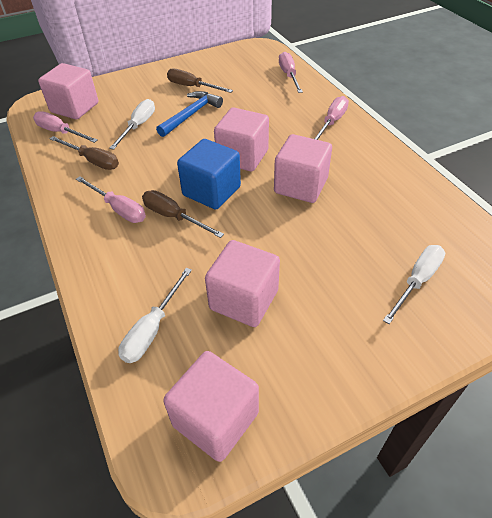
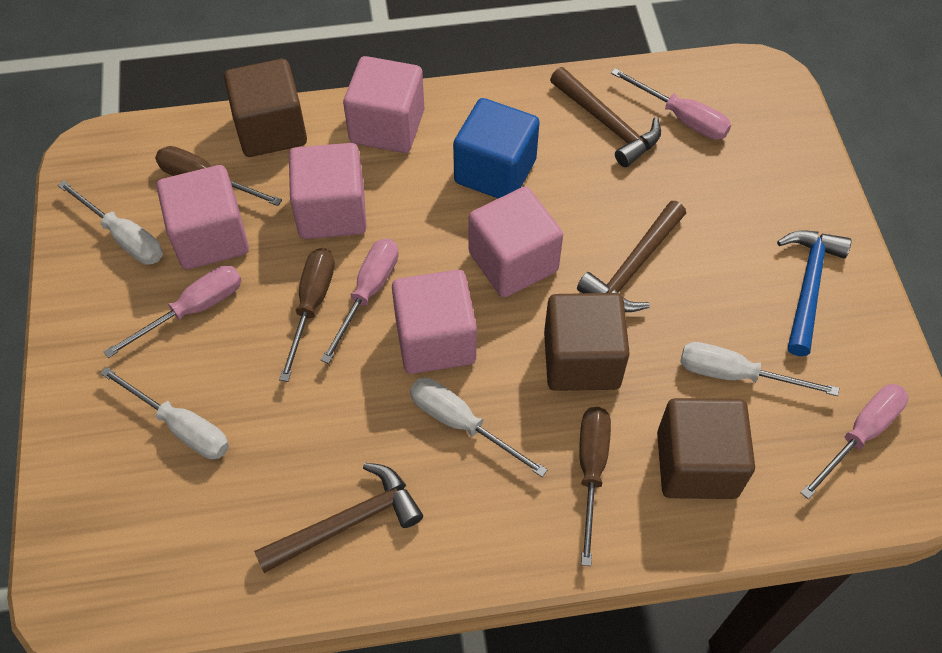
brown cube: none = 0 -> [224,59,307,157] [544,293,630,391] [657,398,755,499] = 3
brown hammer: none = 0 -> [254,463,423,573] [550,67,661,167] [577,201,686,312] = 3
white screwdriver: [109,99,155,150] [118,268,192,363] [383,245,445,324] = 3 -> [57,180,163,265] [100,367,229,459] [410,378,548,477] [680,342,839,396] = 4

